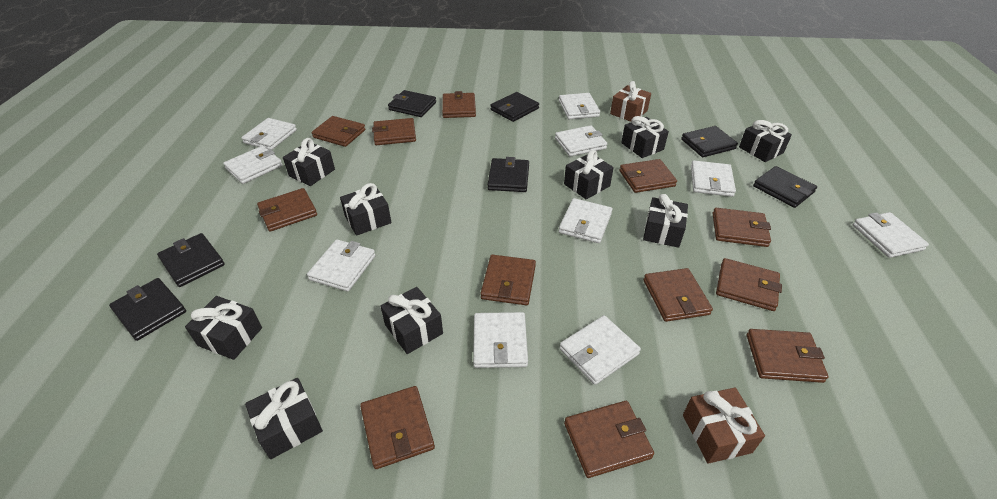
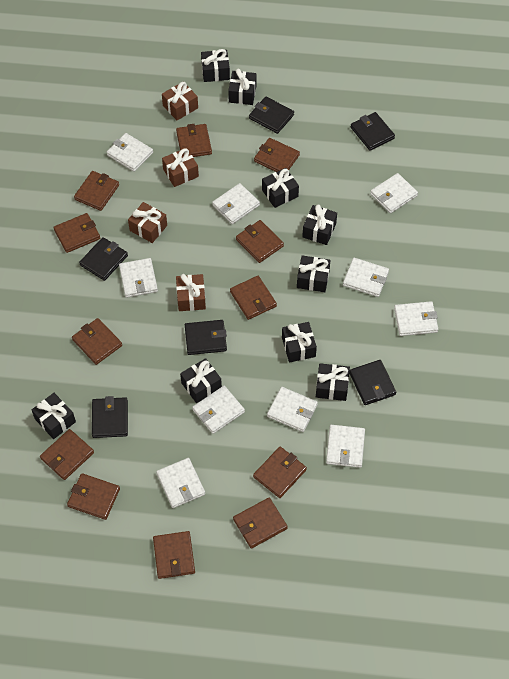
black wallet: [109,278,186,341] [157,233,225,287] [388,90,436,117] [487,157,529,192] [490,92,539,122] [681,126,738,157] [753,166,817,208] = 7 -> [79,237,128,281] [92,396,128,438] [185,320,227,355] [249,96,294,134] [349,360,396,405] [351,112,395,151] = 6
brown gift: [610,81,651,122] [683,387,765,464] = 2 -> [128,202,167,243] [162,82,198,120] [162,148,199,187] [176,274,206,311] = 4

